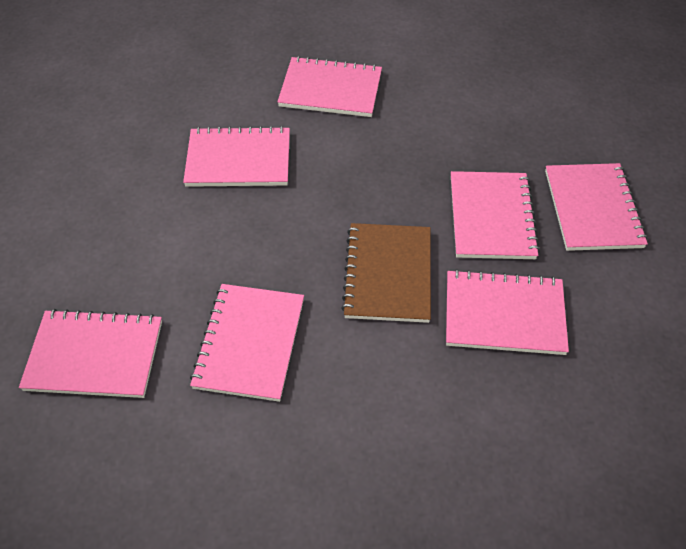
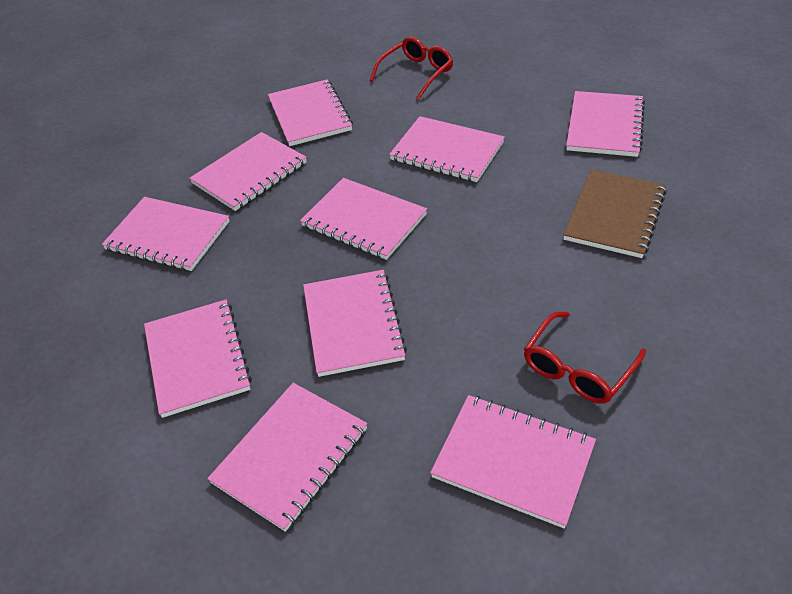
pink notebook: [19,309,162,398] [183,126,290,187] [190,284,304,402] [278,56,382,117] [446,269,569,355] [451,171,540,259] [545,163,648,251] = 7 -> [102,197,229,271] [144,299,252,418] [189,132,307,211] [207,383,367,532] [268,79,353,146] [300,178,427,260] [303,270,407,377] [389,116,505,182] [430,395,596,528] [566,91,645,157] = 10
red glasses: none = 0 -> [370,37,453,100] [524,312,646,404] = 2

